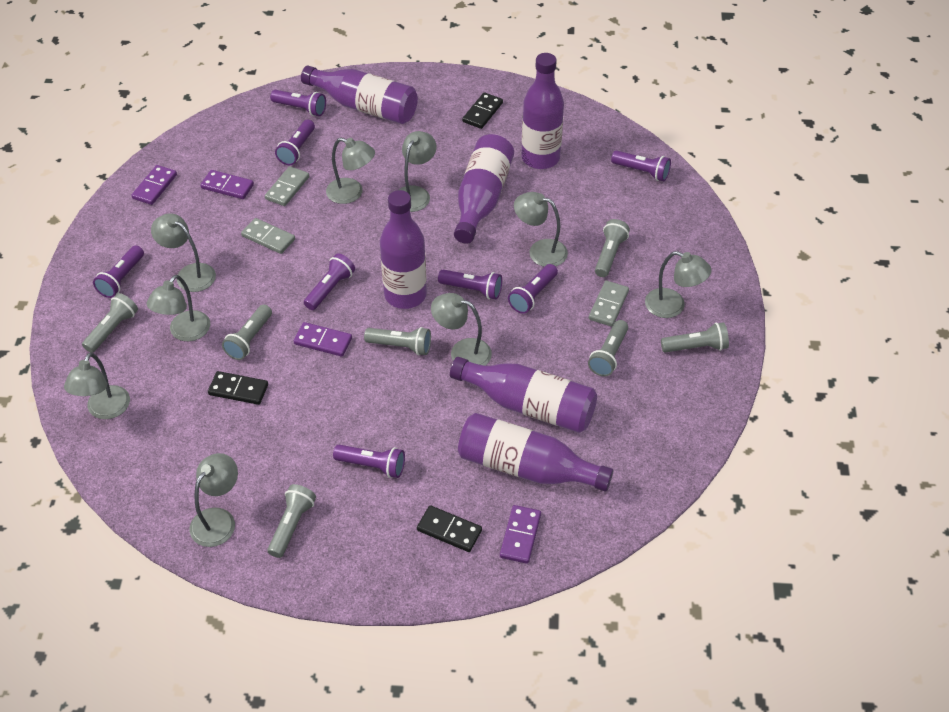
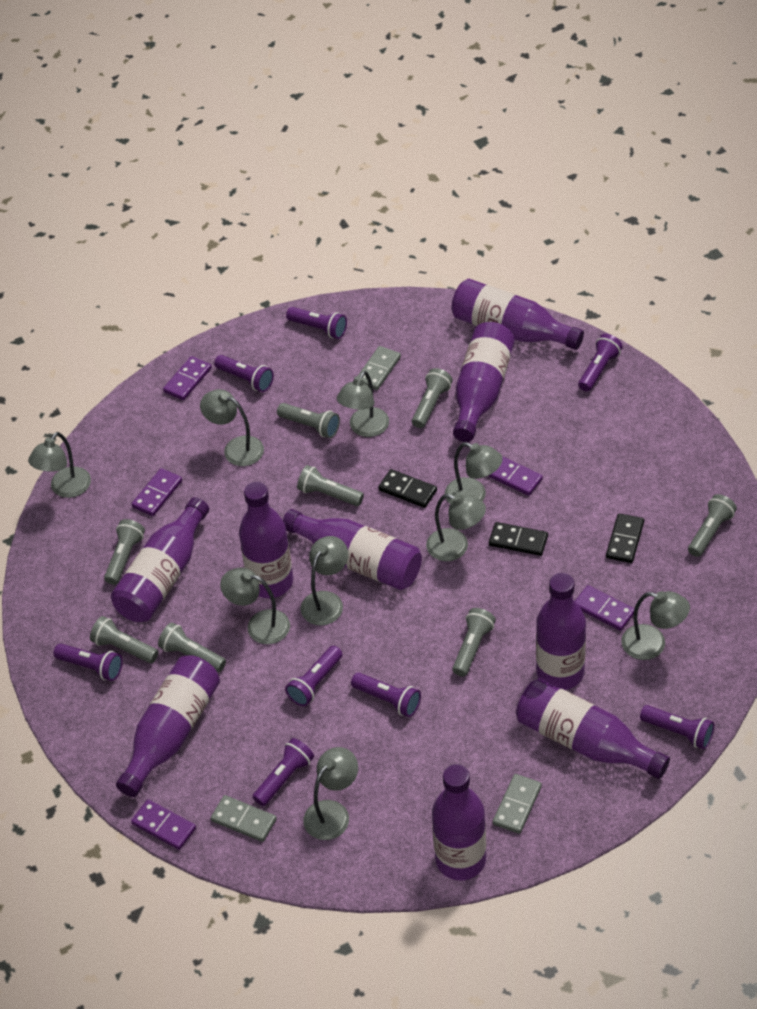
grey flashlight: [82,293,138,353] [222,305,272,360] [267,484,316,558] [364,327,431,355] [588,320,628,377] [595,219,630,277] [661,322,729,353] = 7 -> [90,616,159,663] [104,519,145,585] [158,622,226,672] [277,403,340,438] [297,465,364,506] [412,368,453,428] [452,608,496,676] [688,494,737,557] = 8
purple bottle: [301,66,418,124] [380,190,427,309] [450,357,597,433] [454,134,514,244] [458,413,613,492] [521,53,564,169] = 6 -> [111,497,209,622] [116,655,220,797] [239,482,293,598] [283,509,422,590] [432,764,486,880] [451,279,584,350] [453,322,515,442] [516,679,670,779] [536,573,586,690] = 9
purple domino: [131,165,177,205] [201,170,254,199] [294,322,352,357] [500,505,541,564] = 4 -> [131,799,196,850] [132,468,182,516] [163,356,212,400] [488,456,543,496] [575,585,634,631] = 5

